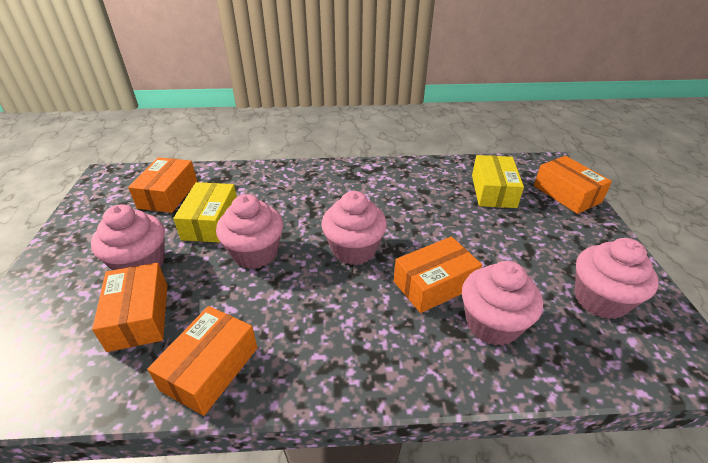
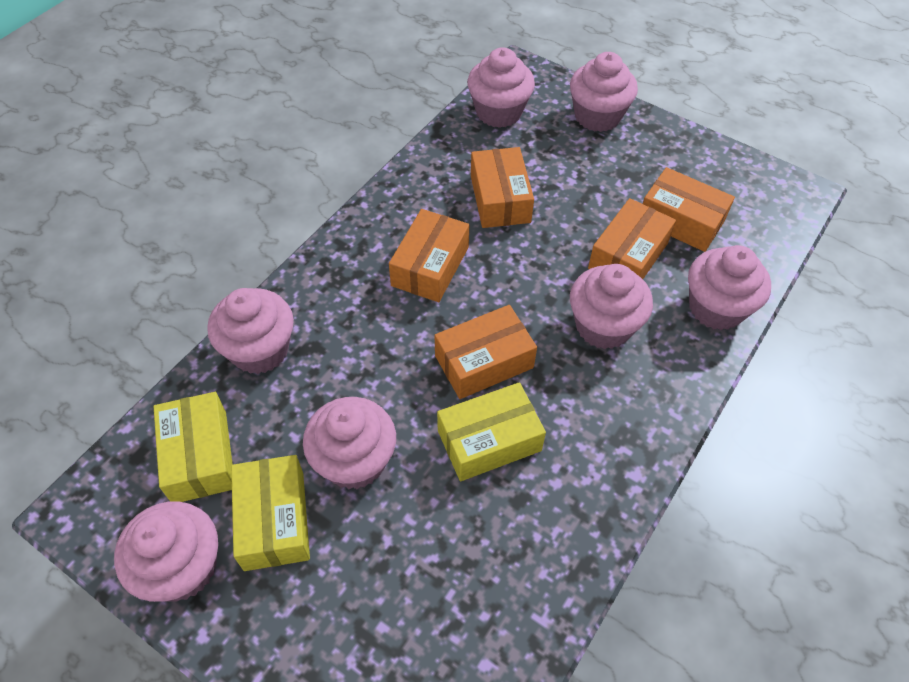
pink cupcake: [91,204,165,270] [216,194,283,269] [321,191,387,265] [462,261,543,346] [575,238,659,319] = 5 -> [114,501,218,602] [207,288,294,374] [303,397,396,489] [467,47,535,128] [570,52,638,132] [570,264,653,349] [688,245,771,330] = 7
yellow box: [173,182,237,243] [472,155,524,208] = 2 -> [153,392,233,502] [231,455,310,571] [437,382,546,481] = 3

